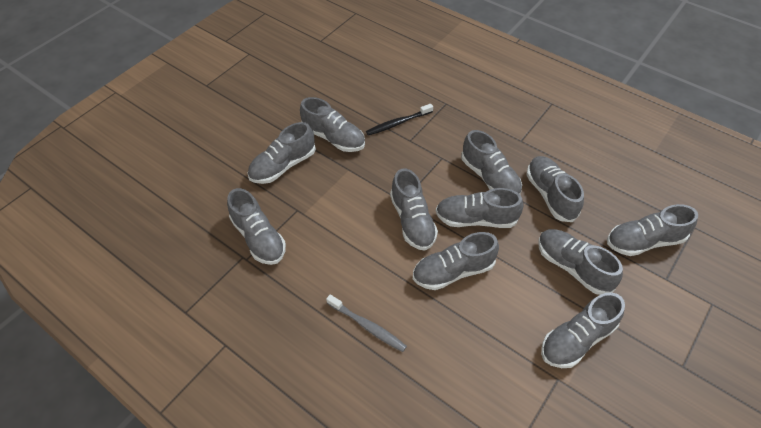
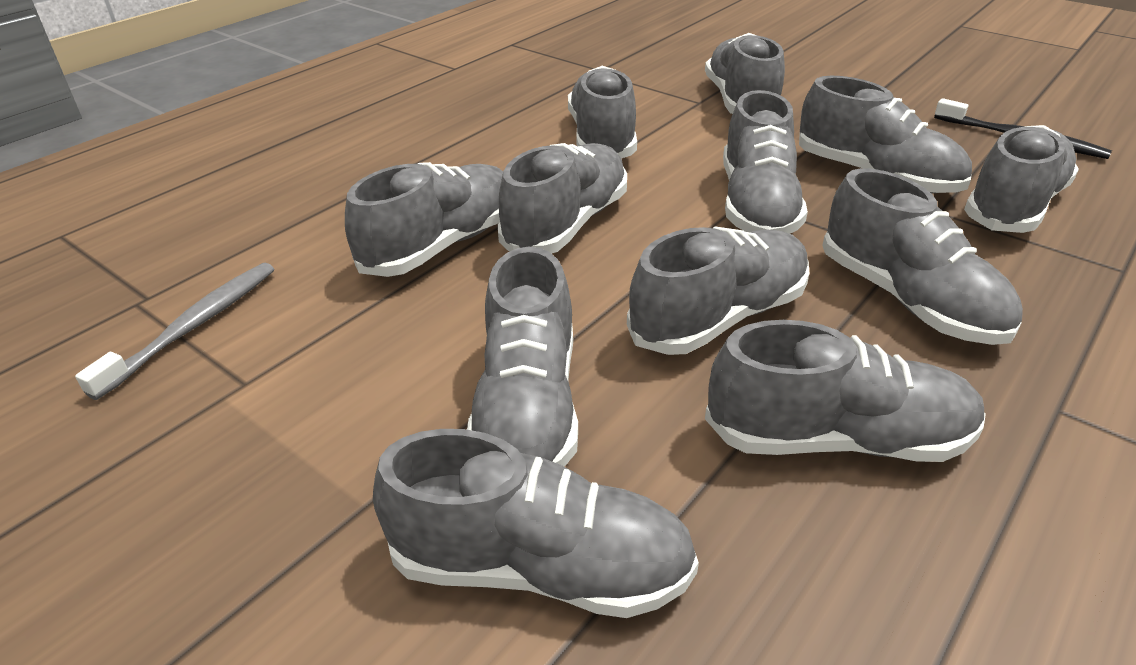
grey shoe: [227,188,286,265] [248,122,316,184] [300,97,365,152] [390,168,438,251] [413,232,499,290] [436,188,523,228] [461,130,522,194] [526,156,584,222] [538,229,623,295] [541,293,625,368] [607,204,698,256] = 11 -> [345,162,503,277] [373,429,699,618] [467,247,578,467] [498,143,627,254] [568,66,637,158] [627,226,810,355] [705,33,785,114] [705,320,986,462] [723,90,808,234] [799,76,972,194] [822,168,1023,345] [964,125,1079,233] = 12

